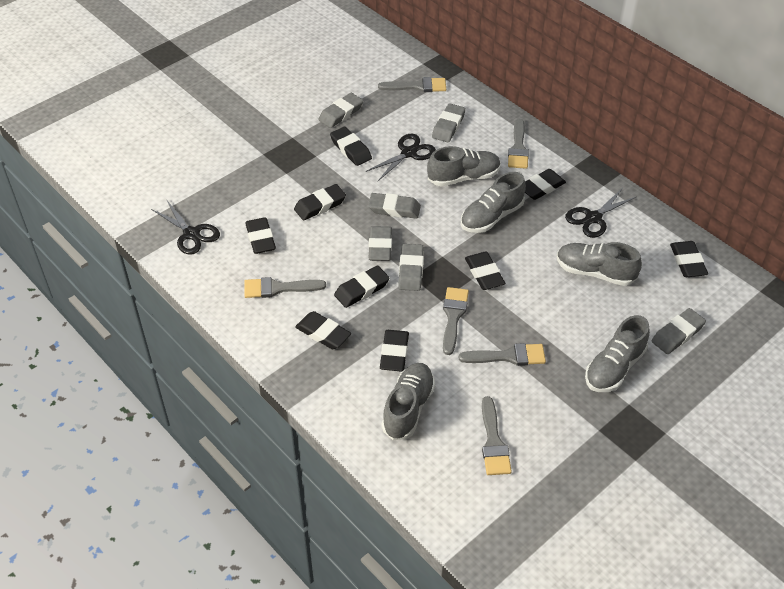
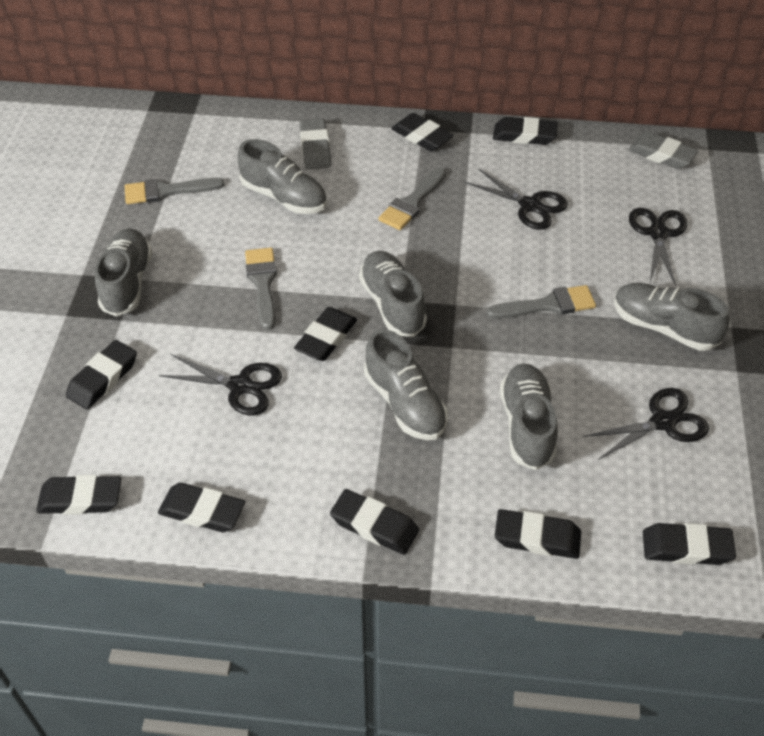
black scissors: [151,201,220,255] [365,134,436,181] [565,188,636,238] = 3 -> [159,354,282,415] [465,168,568,230] [583,388,709,460] [629,208,687,286] = 4
grey brush: [244,277,326,298] [378,77,446,92] [443,287,469,355] [459,343,546,366] [482,396,512,475] [508,119,529,169] = 6 -> [125,178,225,204] [245,248,277,330] [378,167,446,230] [487,285,596,319] = 4
grey eraser: [318,93,363,128] [368,193,421,219] [368,226,392,261] [398,244,424,291] [432,103,466,142] [651,308,706,354] = 6 -> [300,118,331,170] [629,132,699,169] = 2
grey shoe: [382,363,435,440] [427,146,501,187] [461,172,526,233] [557,242,642,286] [585,315,650,392] = 5 -> [95,228,152,317] [238,139,327,214] [359,251,427,337] [364,329,448,440] [500,363,558,470] [614,283,730,351] = 6

